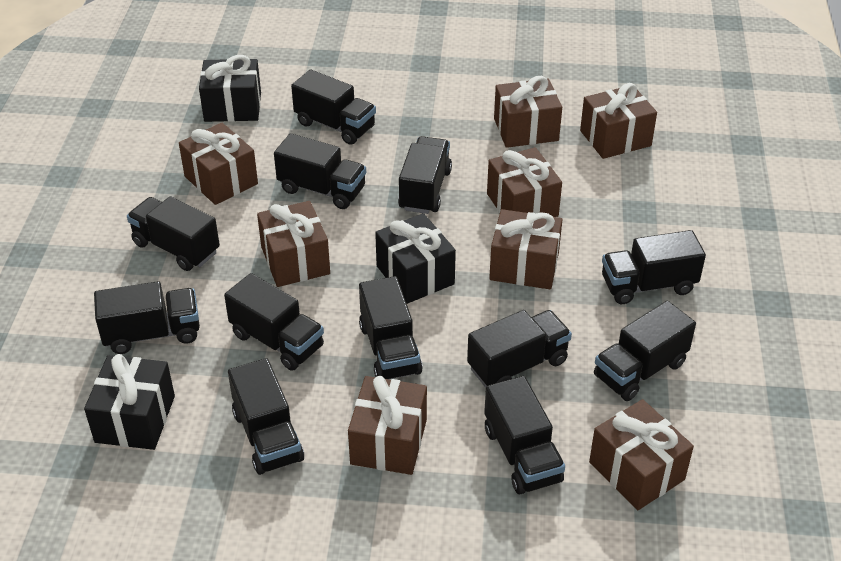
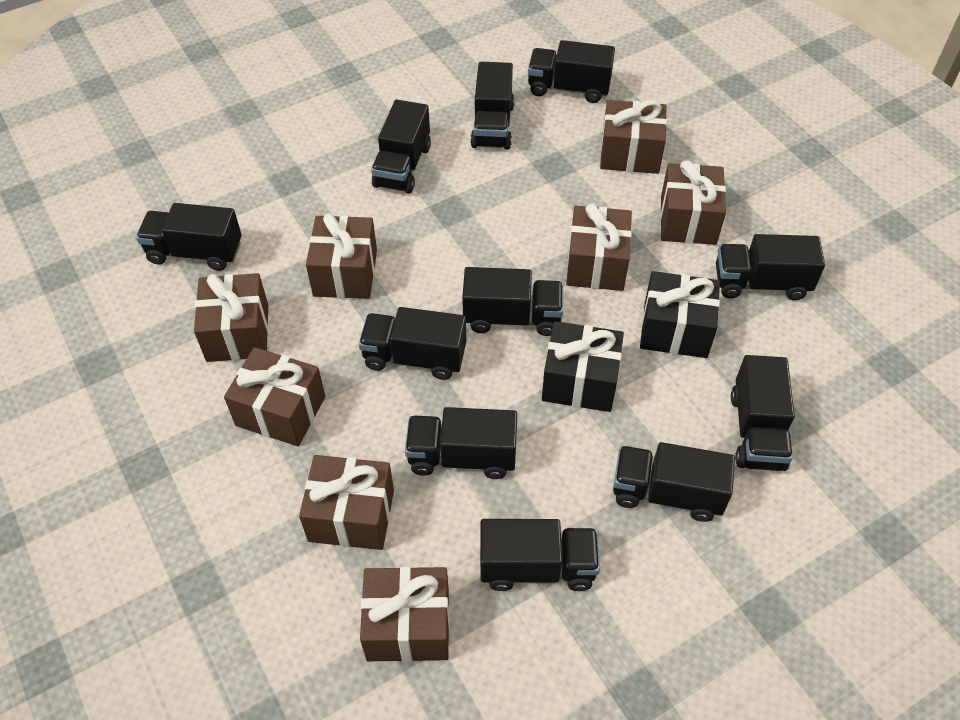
black gift: [84,354,175,450] [199,55,261,122] [375,213,456,304] = 3 -> [542,321,624,412] [640,271,720,358] = 2
black truck: [94,281,200,354] [127,196,220,271] [224,273,324,371] [228,358,304,475] [274,133,366,209] [291,69,376,145] [359,276,423,379] [398,136,452,214] [467,310,572,387] [484,376,565,494] [594,301,696,401] [602,230,706,304] = 12 -> [136,203,242,271] [359,307,466,380] [371,100,431,194] [405,407,517,479] [462,267,563,336] [470,62,515,150] [480,519,600,591] [528,40,615,103] [613,442,735,522] [716,234,825,300] [731,355,795,471] = 11

